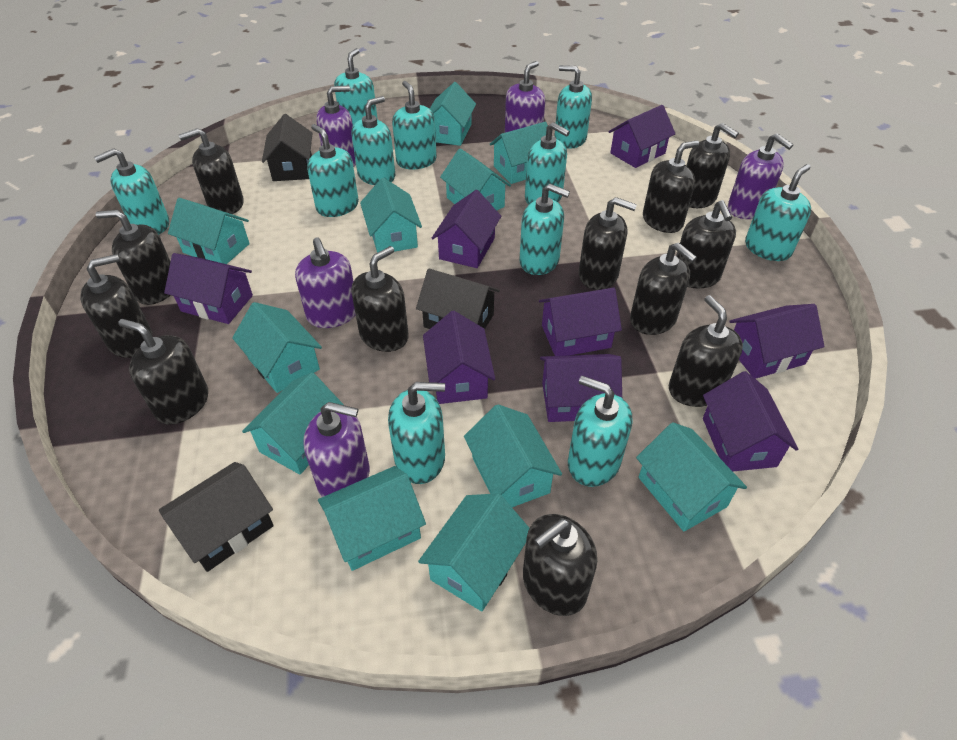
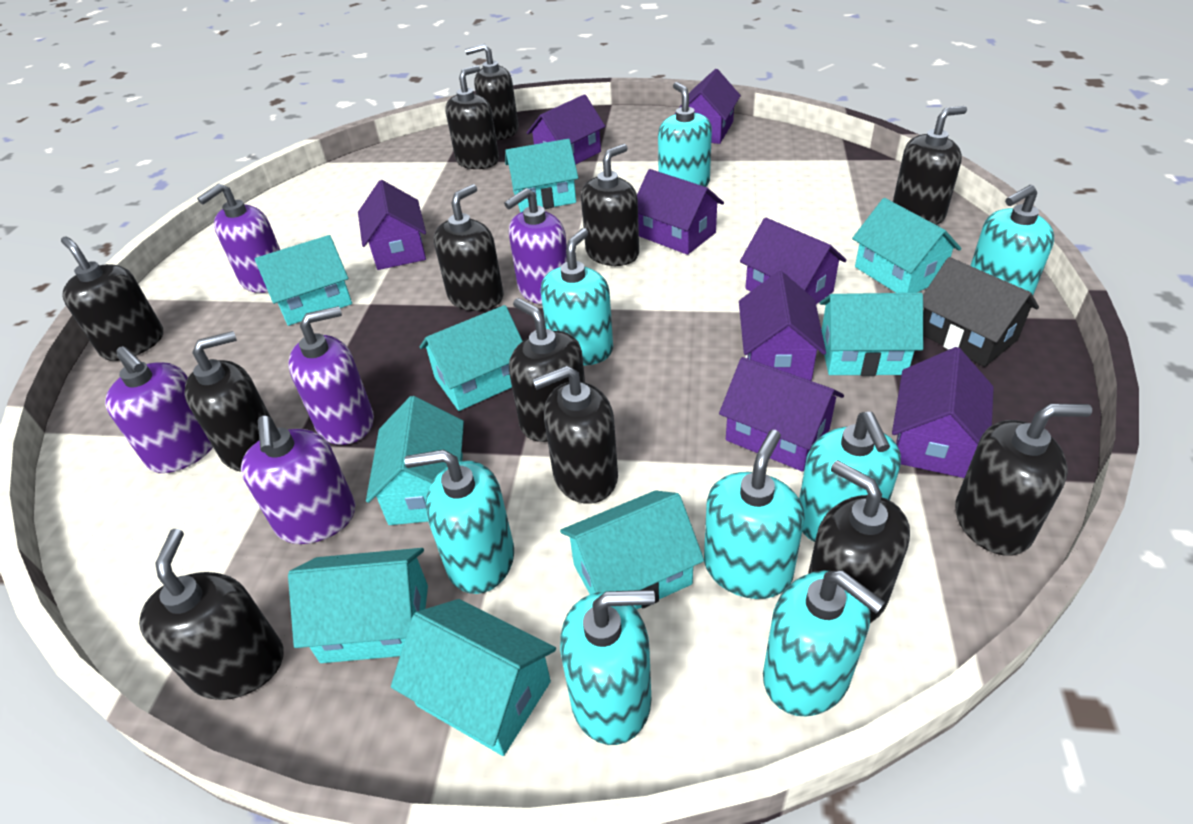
black house: [159,462,274,572] [262,114,312,181] [416,268,500,329] = 3 -> [923,257,1039,367] = 1
turquoise house: [168,198,250,264] [232,302,322,393] [242,372,344,475] [318,466,426,571] [360,178,422,253] [418,493,529,611] [430,82,476,146] [440,148,511,210] [464,404,562,507] [490,122,548,184] [636,422,747,532] = 11 -> [255,235,352,326] [288,548,428,663] [366,396,464,525] [391,599,556,756] [420,305,522,411] [505,139,578,212] [560,490,704,610] [820,293,923,376] [852,198,961,293] = 9
turquoise soap dispenser: [94,148,169,234] [307,124,359,217] [334,48,378,125] [351,96,395,185] [388,382,445,484] [392,81,437,169] [519,184,570,275] [525,122,570,204] [554,65,592,149] [568,376,632,487] [745,164,811,261] = 11 -> [404,449,514,594] [541,228,613,365] [560,590,655,745] [658,82,712,187] [704,430,805,599] [763,570,885,717] [799,412,901,542] [970,185,1054,295] = 8

